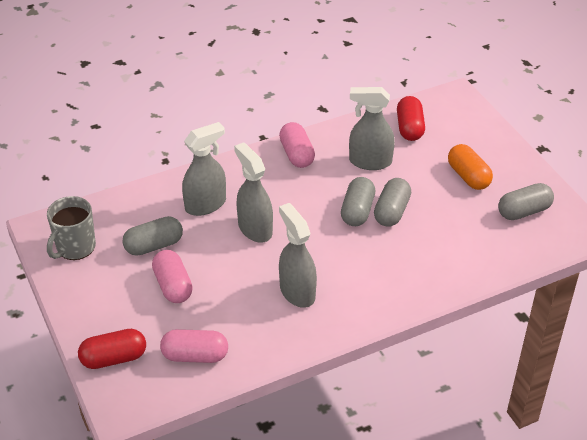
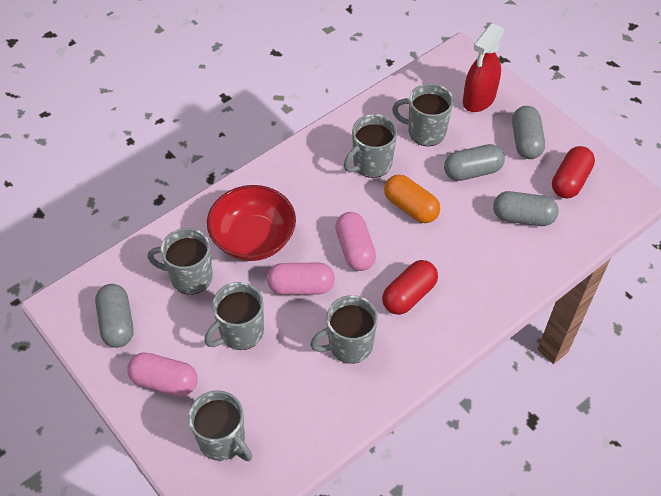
grey mug: [47,196,96,260] = 1 -> [147,228,213,295] [188,390,252,461] [204,282,264,350] [310,295,378,364] [344,114,397,178] [392,83,453,146] = 6
grey spray bottle: [182,122,226,216] [234,142,273,243] [279,203,317,308] [349,87,395,170] = 4 -> none = 0
red bowl: none = 0 -> [207,185,296,261] = 1
red spray bottle: none = 0 -> [463,23,504,112] = 1

